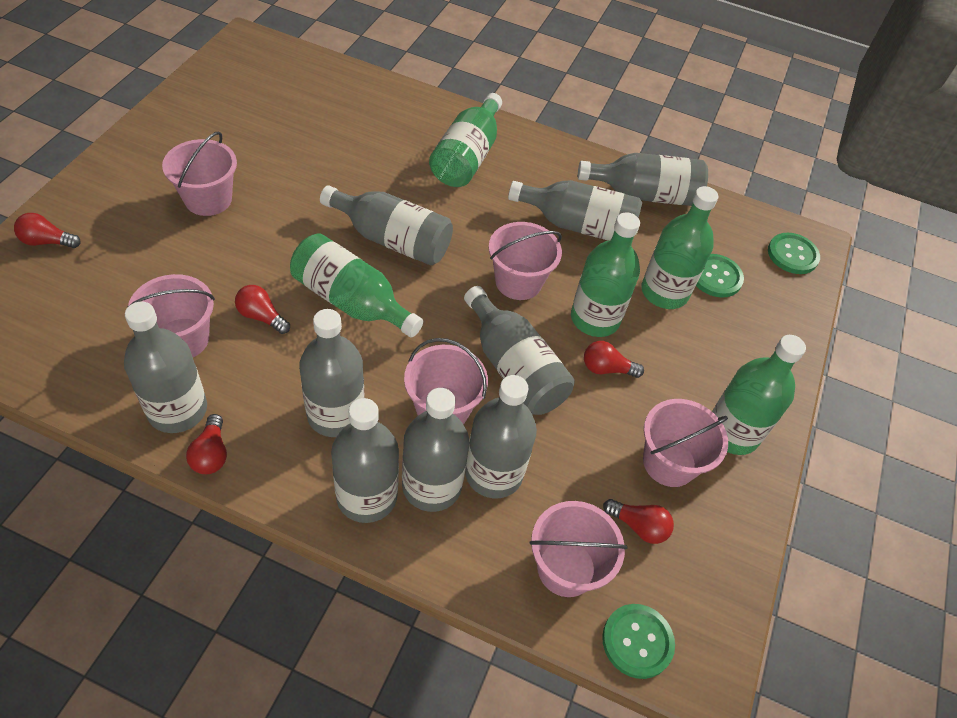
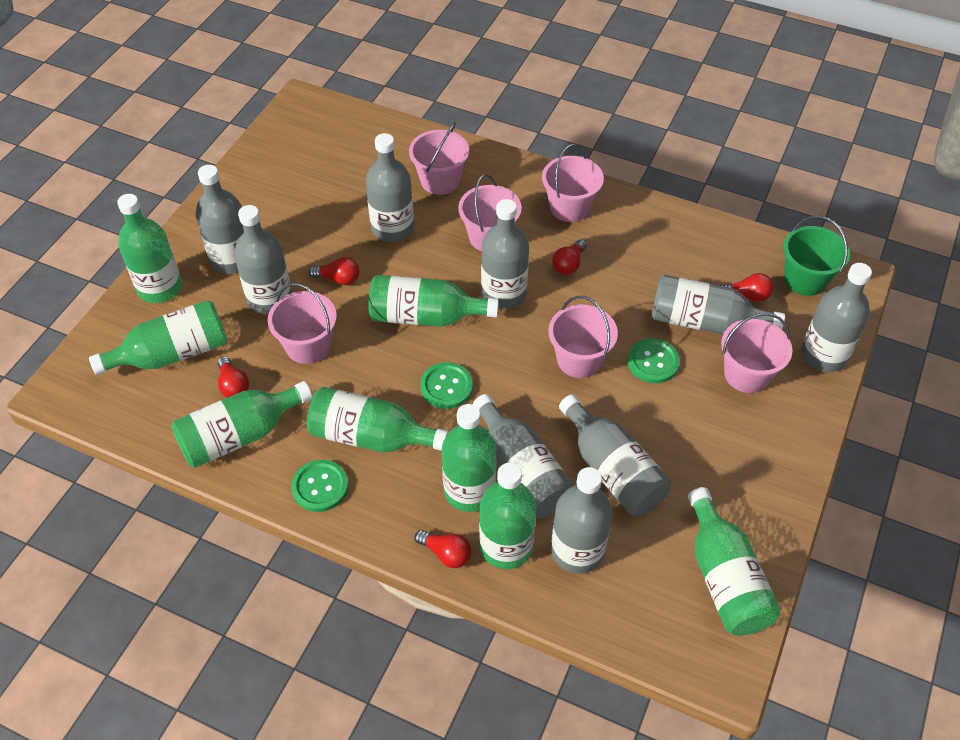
green bottle: [290,233,423,337] [429,93,502,187] [571,213,640,337] [641,186,718,309] [712,335,806,455] = 5 -> [89,300,227,375] [117,194,182,303] [171,381,313,468] [307,387,449,452] [368,275,499,327] [442,404,496,512] [479,463,537,569] [688,487,781,636] = 8
green bucket: none = 0 -> [783,216,850,296] = 1

